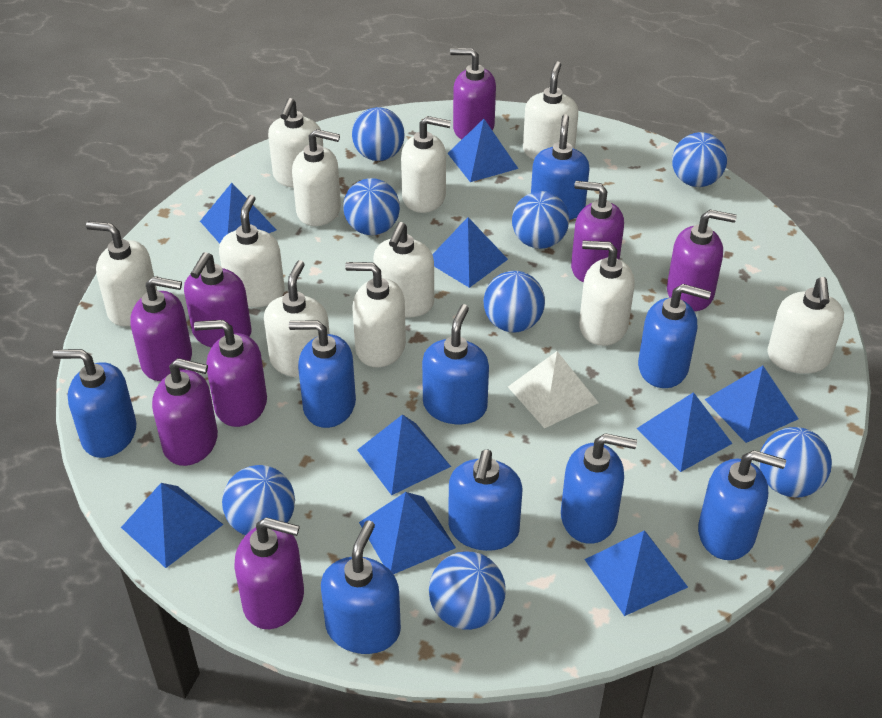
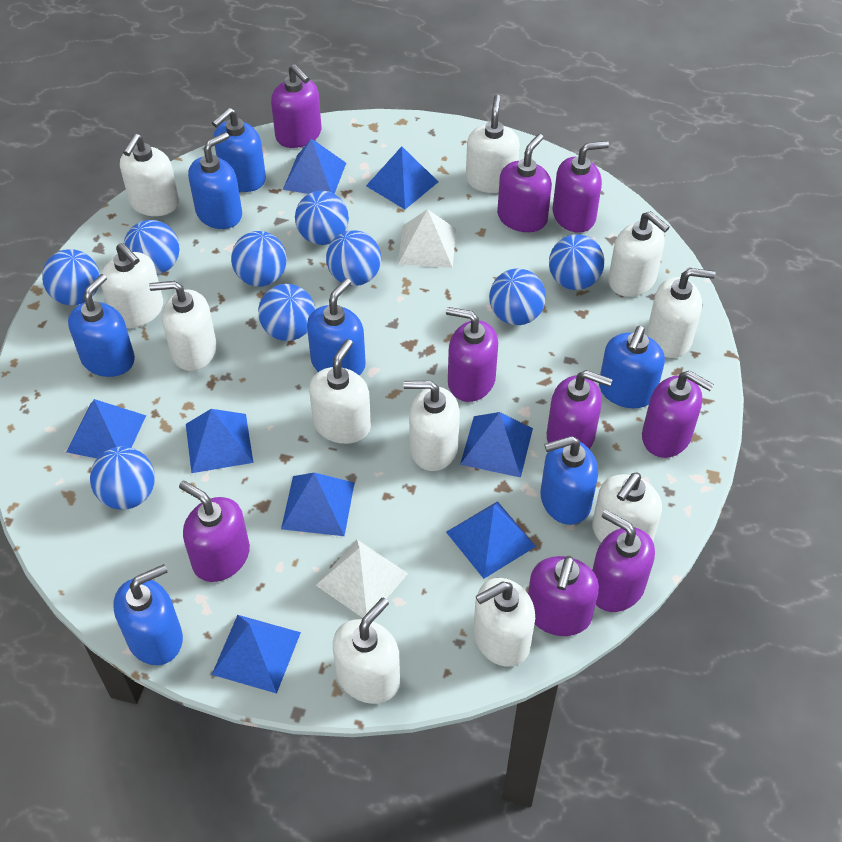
blue ball: [222,465,295,535] [343,178,400,235] [352,107,405,161] [429,551,506,630] [483,271,545,333] [512,191,569,249] [672,132,727,187] [759,427,832,498] = 8 -> [42,249,100,305] [90,446,155,510] [124,220,180,275] [231,231,287,287] [258,284,315,341] [295,191,349,245] [326,230,381,286] [489,269,546,325] [549,234,604,290] = 9
blue pyramid: [121,483,223,568] [200,183,276,243] [357,414,451,495] [359,492,456,574] [432,217,508,288] [447,119,518,182] [584,531,688,616] [636,392,733,472] [704,366,799,443] = 9 -> [67,399,146,458] [186,409,253,473] [212,615,301,694] [281,473,355,536] [283,139,346,194] [366,146,439,209] [446,501,536,579] [460,412,533,478] = 8
blue soap dispenser: [53,349,136,458] [289,320,356,428] [321,521,401,654] [422,304,489,424] [448,450,523,551] [531,114,590,220] [561,433,637,544] [638,284,711,388] [698,450,786,560] = 9 -> [68,274,135,377] [113,564,183,665] [188,132,242,229] [212,108,266,192] [307,278,366,375] [540,436,598,525] [599,326,665,408] = 7
purple soap dispenser: [130,276,192,381] [152,358,218,466] [184,252,251,348] [194,320,267,427] [234,517,304,629] [450,48,496,139] [571,181,624,282] [667,210,737,311] = 8 -> [179,481,250,582] [271,64,321,148] [446,307,498,402] [497,134,552,232] [528,556,599,636] [547,370,613,449] [552,141,609,233] [592,510,655,612] [642,371,714,458] = 9
white pyramid: [508,351,598,428] = 1 -> [316,540,408,618] [398,209,456,268] = 2

